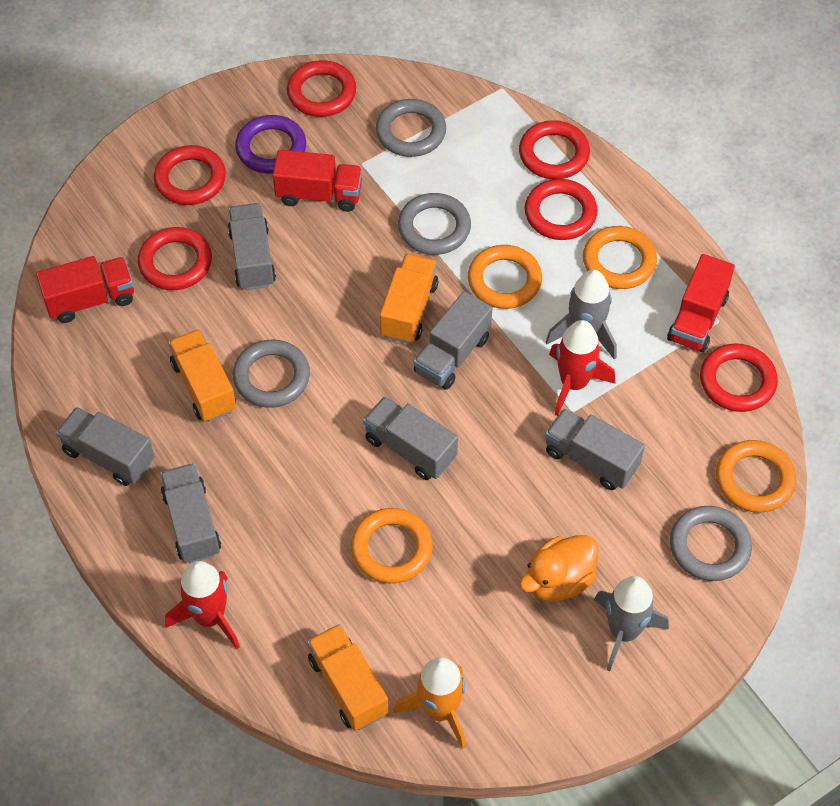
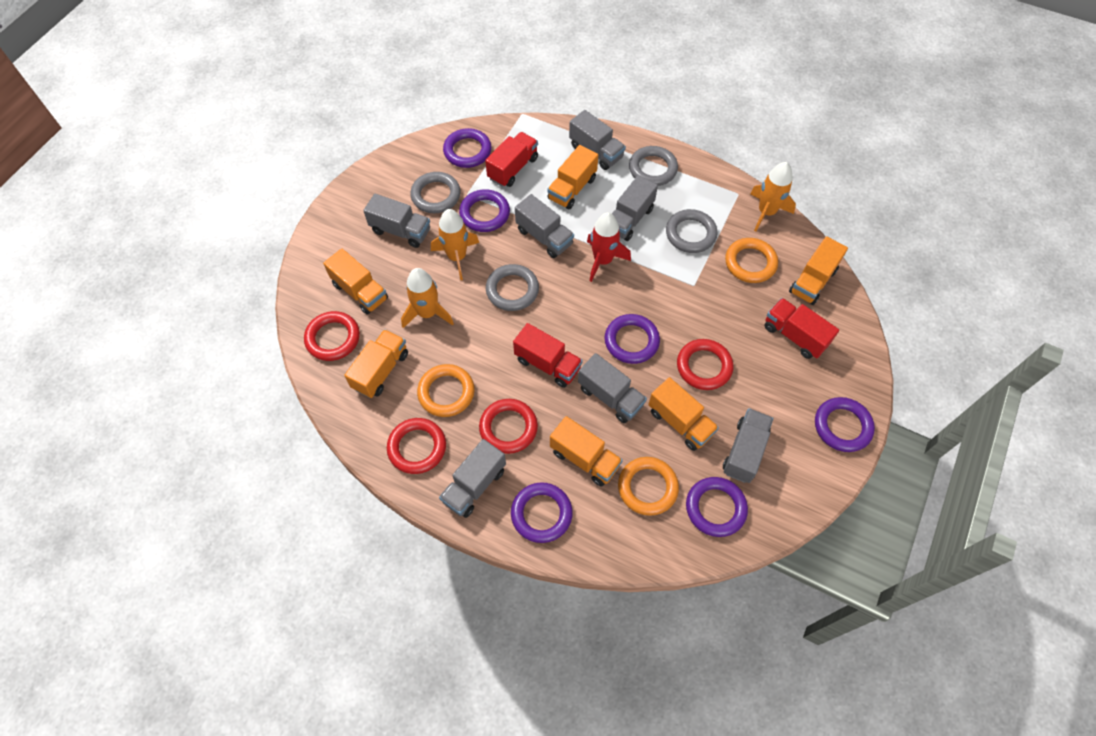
grey rocket: [546,270,617,360] [594,576,669,671] = 2 -> none = 0
grey truck: [56,407,155,486] [160,463,221,563] [228,203,276,290] [363,396,458,480] [414,291,492,390] [545,408,645,490] = 6 -> [363,194,430,248] [439,439,506,518] [515,194,574,258] [569,110,626,170] [578,353,647,423] [612,175,658,241] [723,408,773,483] = 7
orange duck: [520,535,598,602] = 1 -> none = 0
orange ring: [351,508,433,583] [468,245,542,309] [583,226,657,289] [716,440,796,513] = 4 -> [417,364,475,417] [618,457,679,516] [725,238,778,283] = 3
orange rocket: [394,657,466,749] = 1 -> [401,268,454,328] [431,209,479,281] [750,162,796,231] = 3
orange truck: [168,329,236,422] [307,624,389,731] [380,254,439,344] = 3 -> [323,248,388,315] [344,329,408,398] [547,145,598,210] [550,416,623,487] [648,377,719,451] [789,236,848,305] = 6
purple ring: [235,115,306,174] = 1 -> [443,128,491,168] [459,189,510,232] [511,482,573,543] [605,314,660,364] [686,477,748,537] [815,397,875,452] = 6
red ring: [138,227,212,290] [154,145,226,205] [287,60,356,117] [519,120,590,179] [525,179,598,240] [700,343,778,412] = 6 -> [304,311,360,361] [387,418,446,474] [479,399,538,454] [677,339,733,390] = 4
red rocket: [165,561,240,649] [549,320,615,416] = 2 -> [587,213,631,282] = 1

